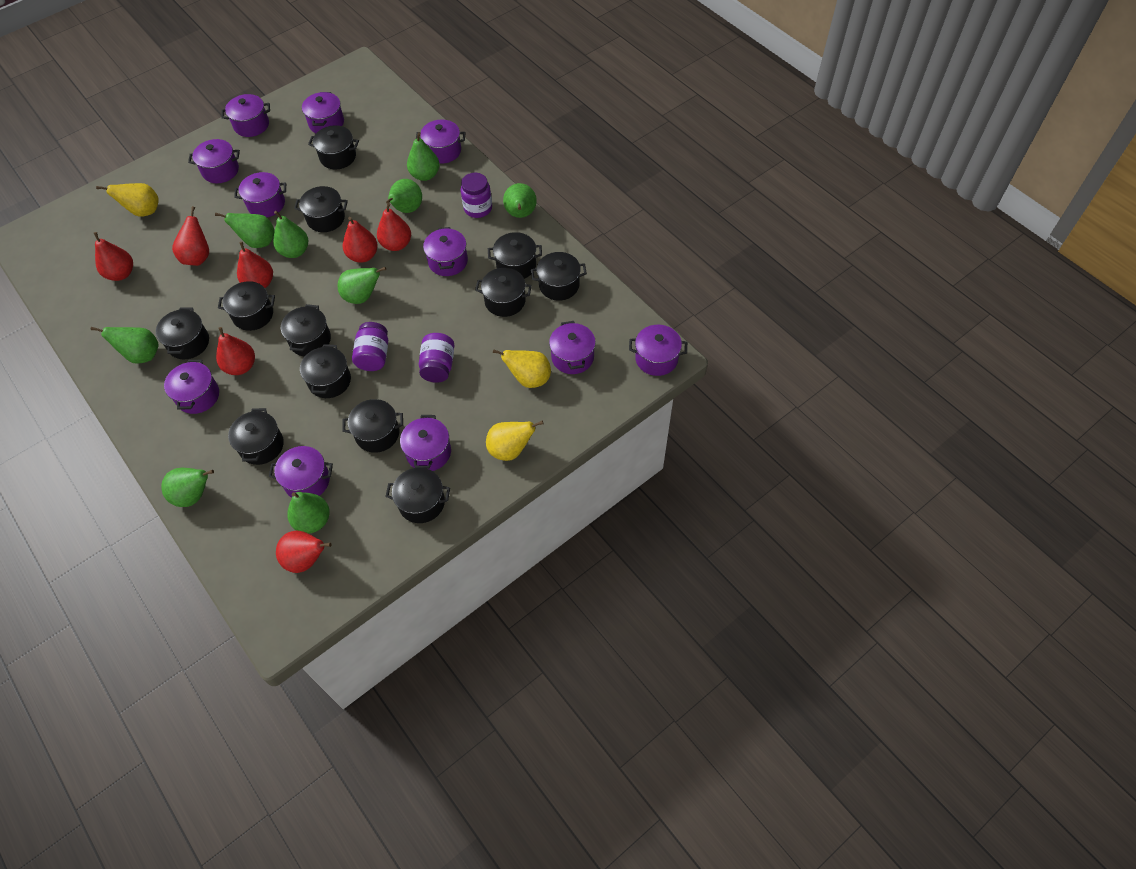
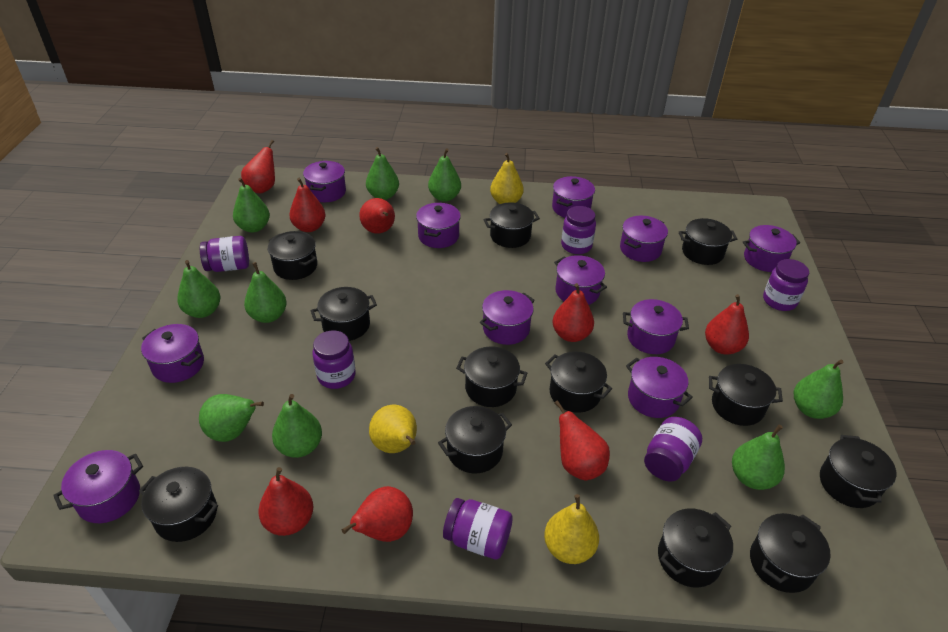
purple jar: [352,322,388,371] [419,333,455,383] [461,173,492,218] = 3 -> [200,236,249,272] [313,330,356,389] [443,498,513,559] [561,206,596,254] [644,417,702,482] [763,259,809,311] = 6
red pear: [94,232,133,281] [172,206,209,266] [216,327,255,375] [237,242,273,288] [276,531,331,573] [343,217,378,263] [377,203,411,251] = 7 -> [241,140,275,194] [258,467,314,536] [289,178,326,232] [342,486,413,542] [359,198,395,234] [552,283,594,342] [555,400,610,481] [705,294,749,355] = 8

